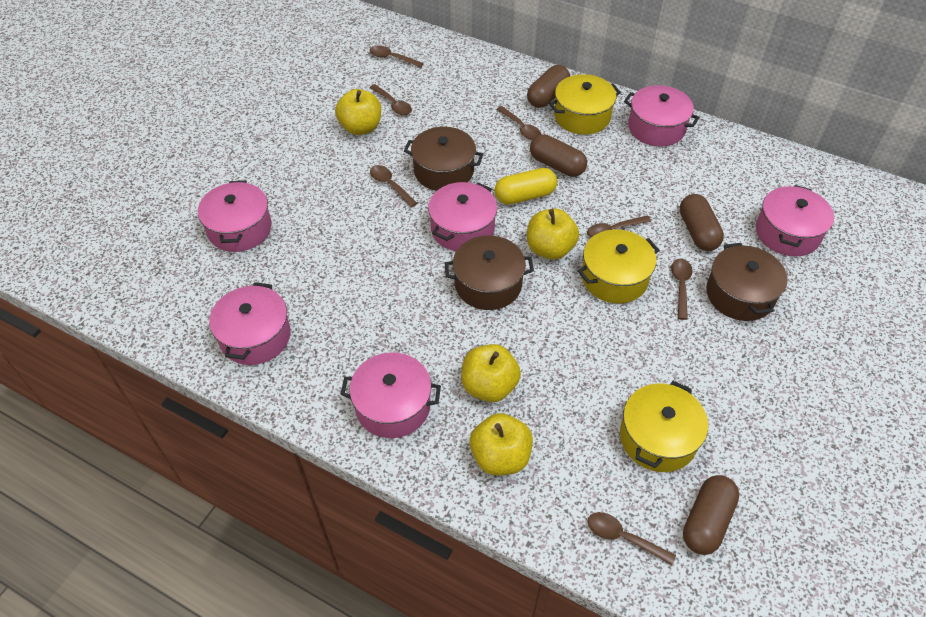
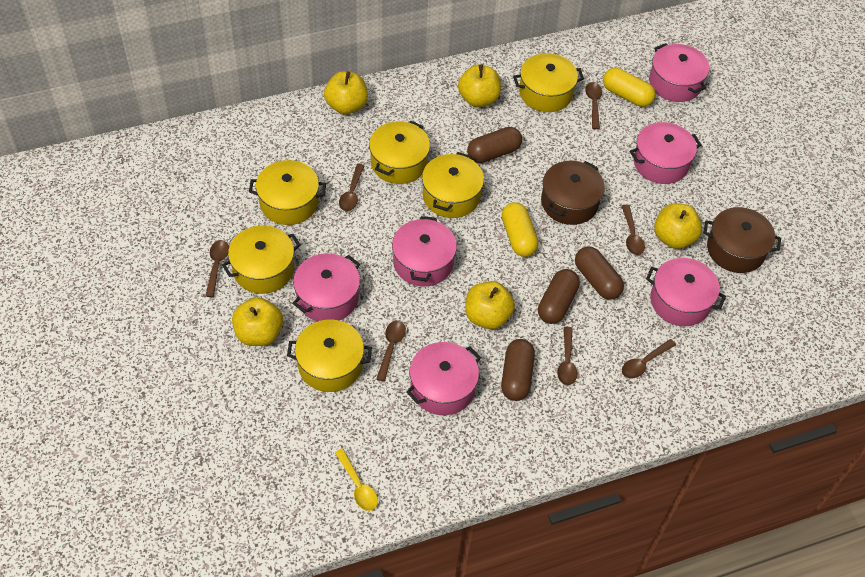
brown pot: [404,127,483,191] [445,236,534,310] [706,243,788,321] = 3 -> [541,161,605,225] [703,207,781,273] = 2
yellow apple: [335,89,381,135] [461,344,521,402] [470,413,533,476] [527,209,579,259] = 4 -> [232,297,283,346] [324,71,368,115] [458,64,501,107] [466,281,515,329] [654,203,702,249] = 5
yellow capsule: [495,168,557,204] = 1 -> [502,202,538,257] [603,68,656,107] = 2
yellow pot: [549,74,621,135] [578,229,659,303] [620,381,708,472] = 3 -> [222,226,301,294] [249,160,326,225] [287,320,372,392] [369,121,430,184] [422,152,484,218] [513,53,584,112] = 6
yellow spoon: none = 0 -> [335,448,378,511] = 1

